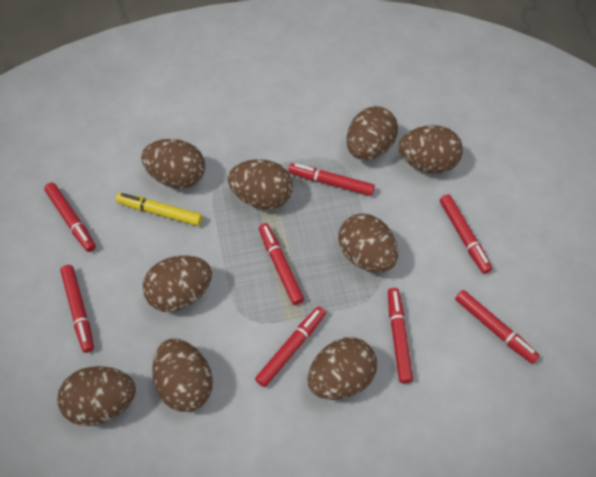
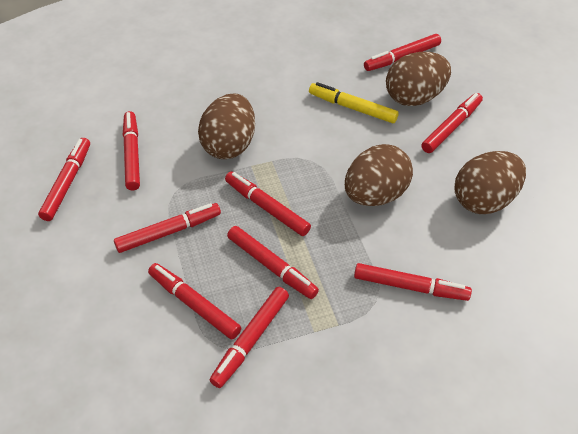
brown egg: [57,366,136,426] [141,139,205,189] [143,255,212,312] [152,339,213,412] [228,159,293,209] [308,337,377,400] [338,213,398,273] [347,106,398,160] [399,125,463,174] = 9 -> [198,93,255,159] [345,144,413,206] [386,52,451,106] [454,151,526,214] = 4
red marker: [44,183,96,252] [60,265,94,353] [255,306,326,387] [259,223,304,305] [288,163,375,196] [388,288,413,384] [440,194,492,274] [455,290,540,364] = 8 -> [38,138,90,221] [114,203,221,253] [123,111,140,190] [148,263,241,339] [210,287,289,388] [225,171,311,236] [227,226,319,299] [354,263,472,301] [364,34,441,71] [421,93,483,153] = 10

